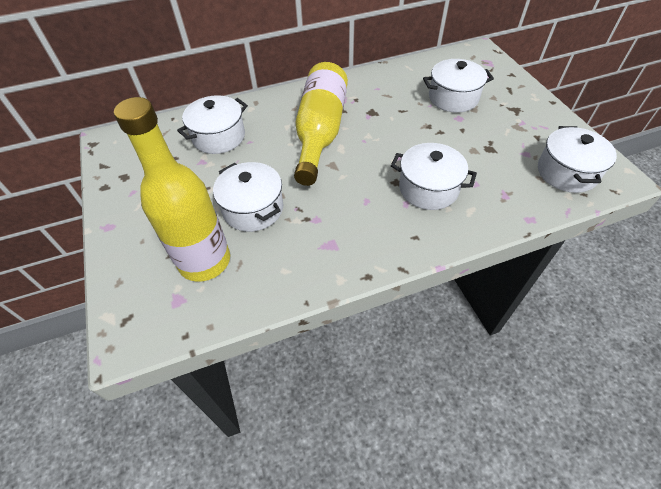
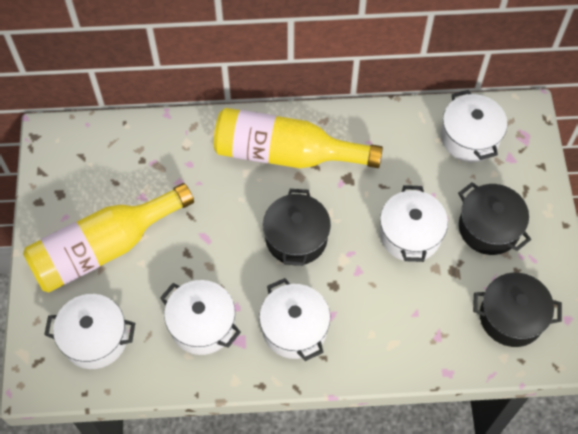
black pot: none = 0 -> [263,189,331,266] [458,182,531,255] [473,273,562,347] = 3

